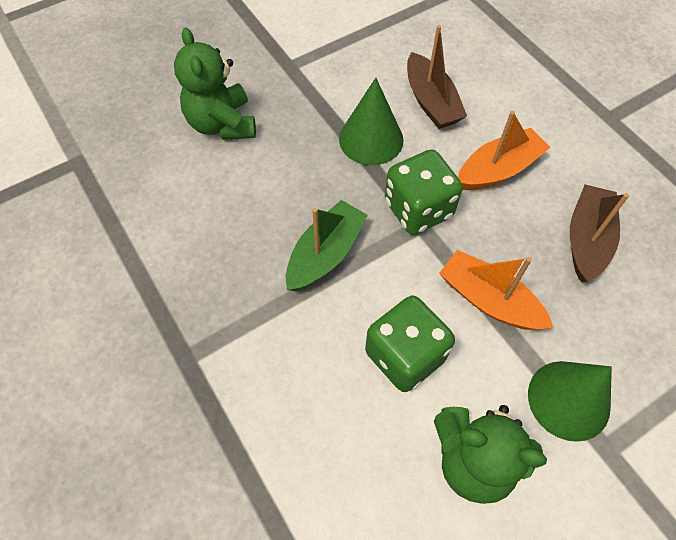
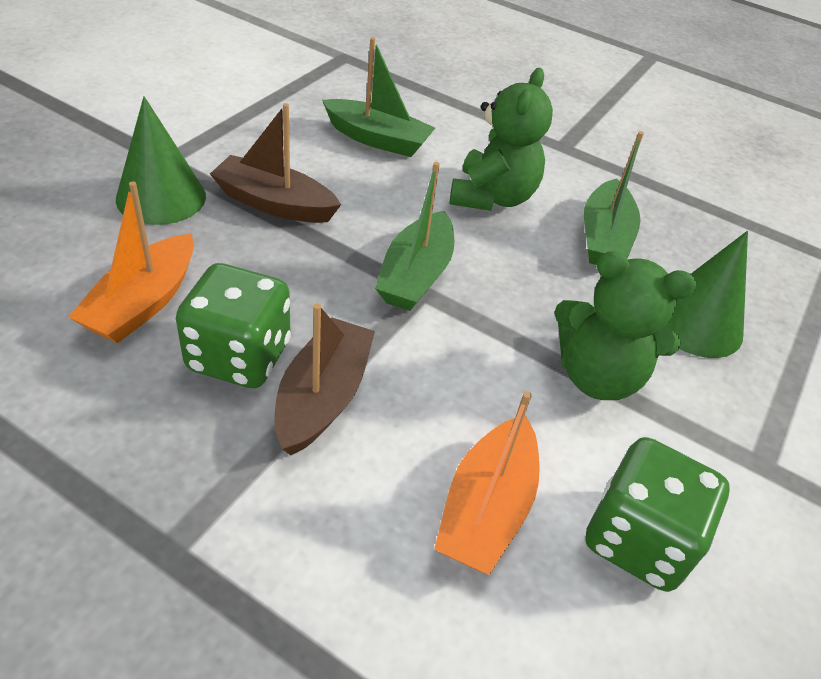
green boat: [286,200,368,291] = 1 -> [322,37,435,157] [375,162,454,311] [584,131,644,265] = 3

